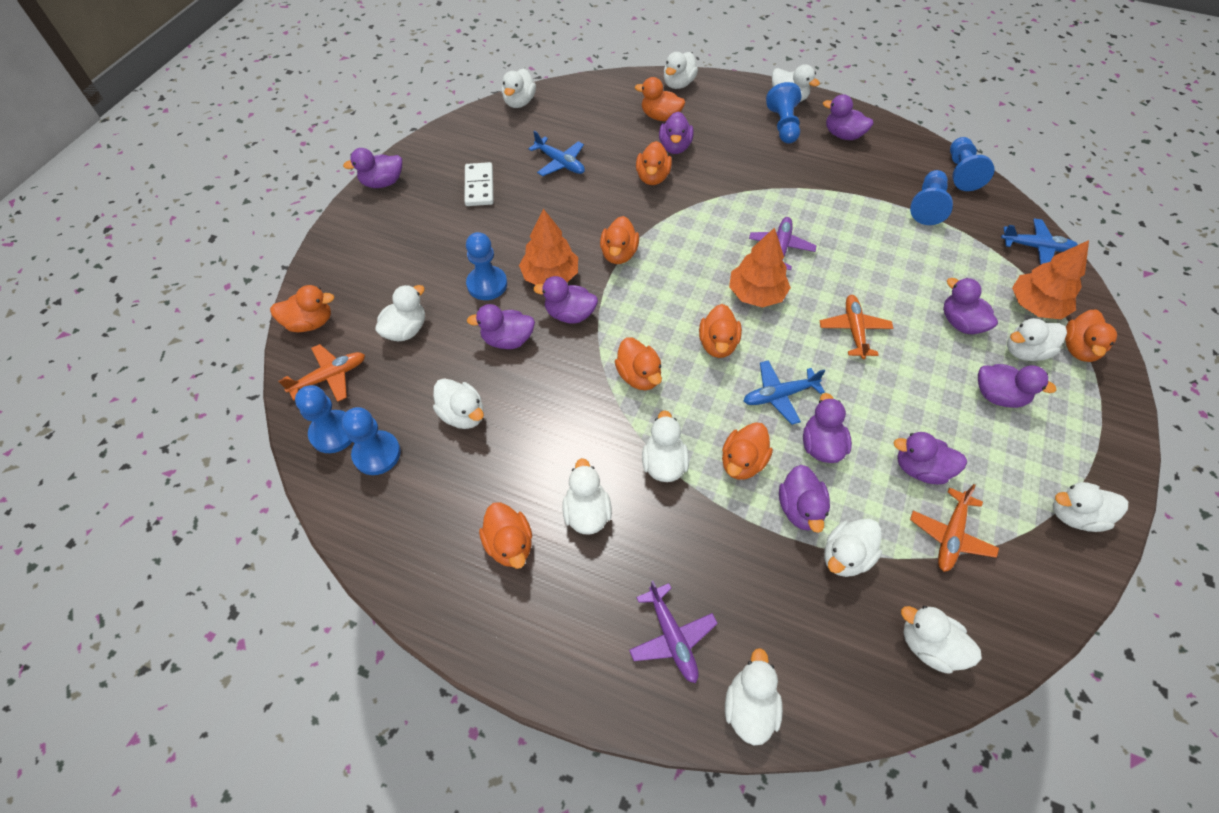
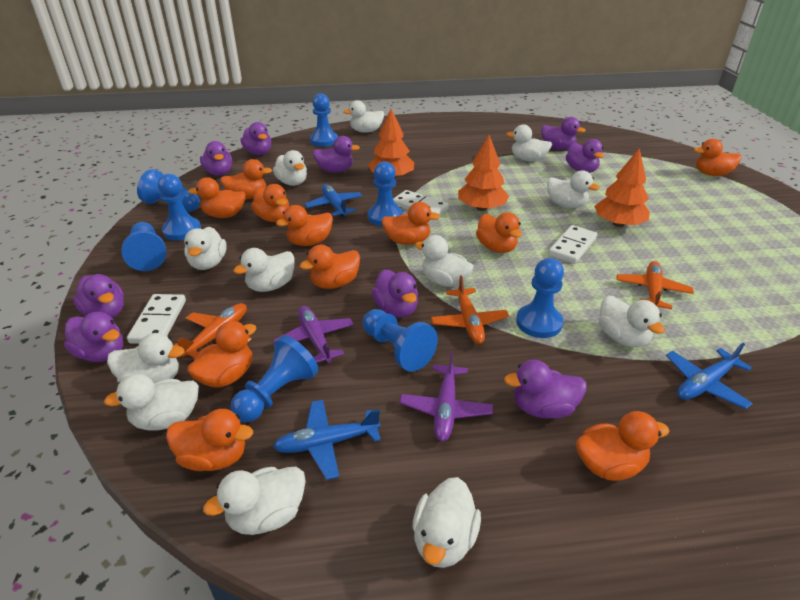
blue pawn: [295,385,352,453] [342,407,401,475] [466,232,507,300] [766,82,801,143] [910,170,953,225] [950,137,995,191] = 6 -> [122,222,166,271] [137,169,200,212] [158,174,201,241] [230,335,318,422] [310,94,338,147] [363,309,438,372] [368,161,403,226] [516,258,564,338] = 8
orange duck: [270,285,335,332] [479,502,532,569] [600,216,639,264] [615,337,662,390] [635,77,685,121] [636,141,672,185] [699,304,742,358] [722,422,773,480] [1065,309,1117,362] = 9 -> [166,409,253,471] [187,321,256,388] [188,177,246,218] [220,159,272,199] [251,184,289,222] [276,205,333,246] [300,245,360,289] [381,202,440,245] [476,212,522,253] [576,411,669,481] [694,139,741,176] = 11
purple duck: [343,148,402,188] [467,304,535,349] [533,276,598,324] [659,112,694,154] [779,465,830,533] [803,393,852,463] [823,94,873,140] [894,432,967,484] [943,278,998,334] [978,364,1057,408] = 10 -> [64,312,123,362] [73,274,124,318] [200,141,232,176] [241,122,271,155] [313,136,360,172] [372,269,418,318] [504,360,587,419] [541,117,586,150] [566,139,604,173] = 9
white domino: [464,162,493,206] = 1 -> [127,294,186,344] [393,190,449,215] [548,225,597,264] = 3

